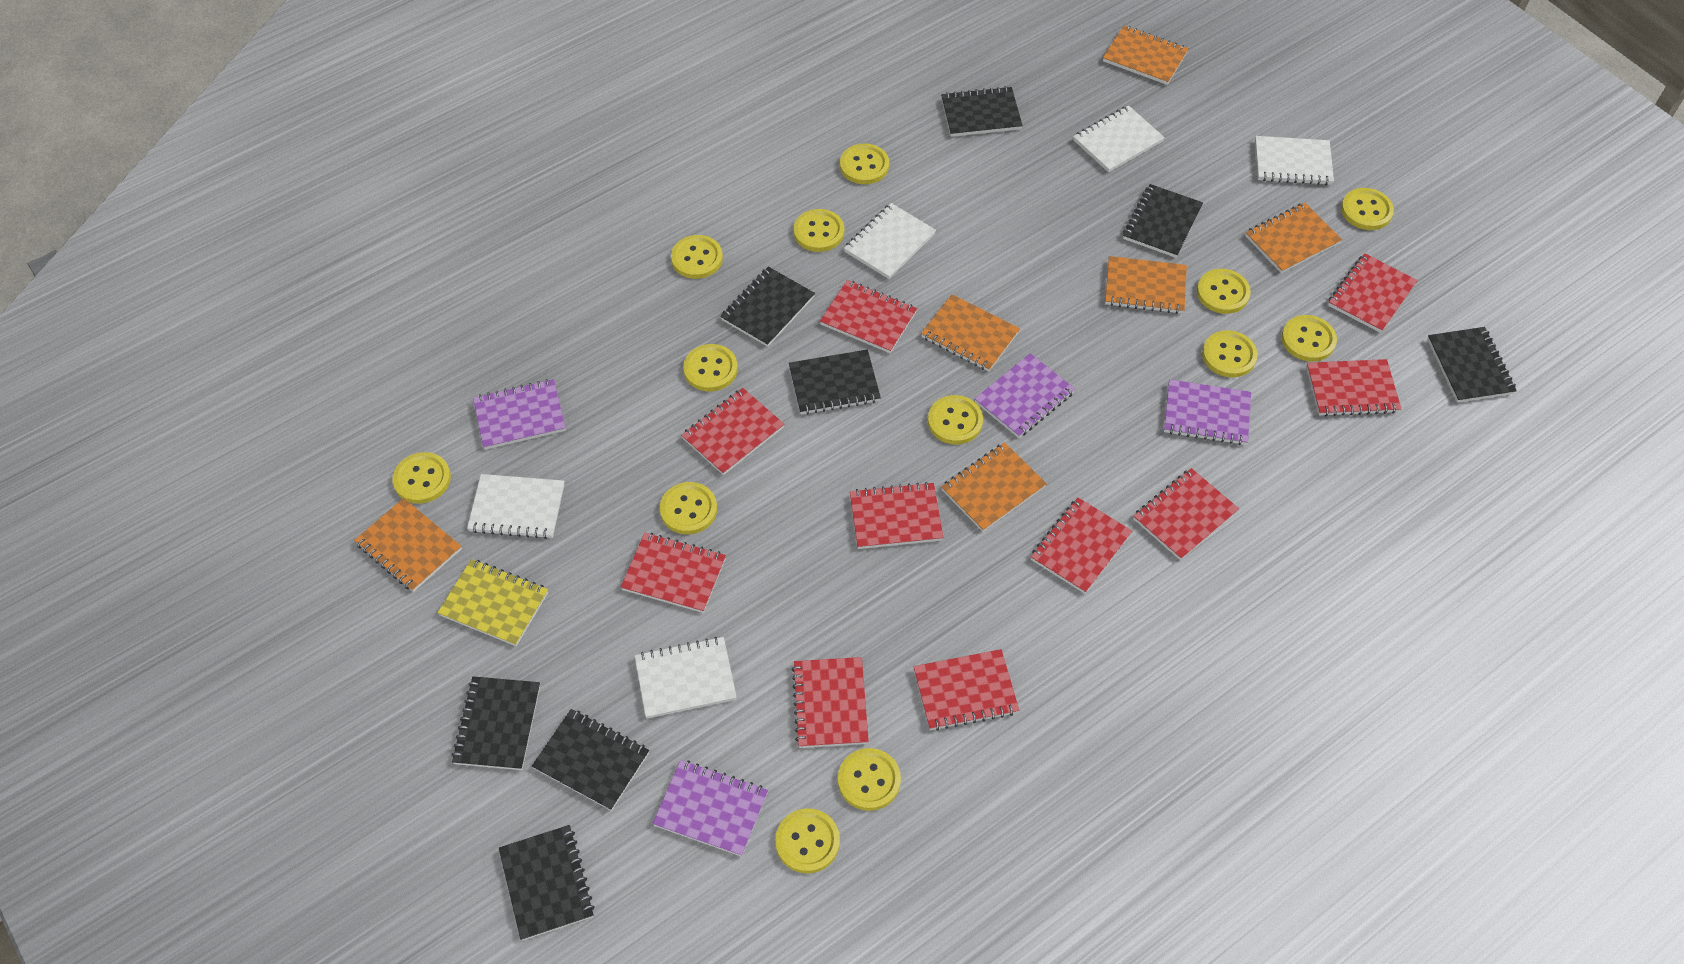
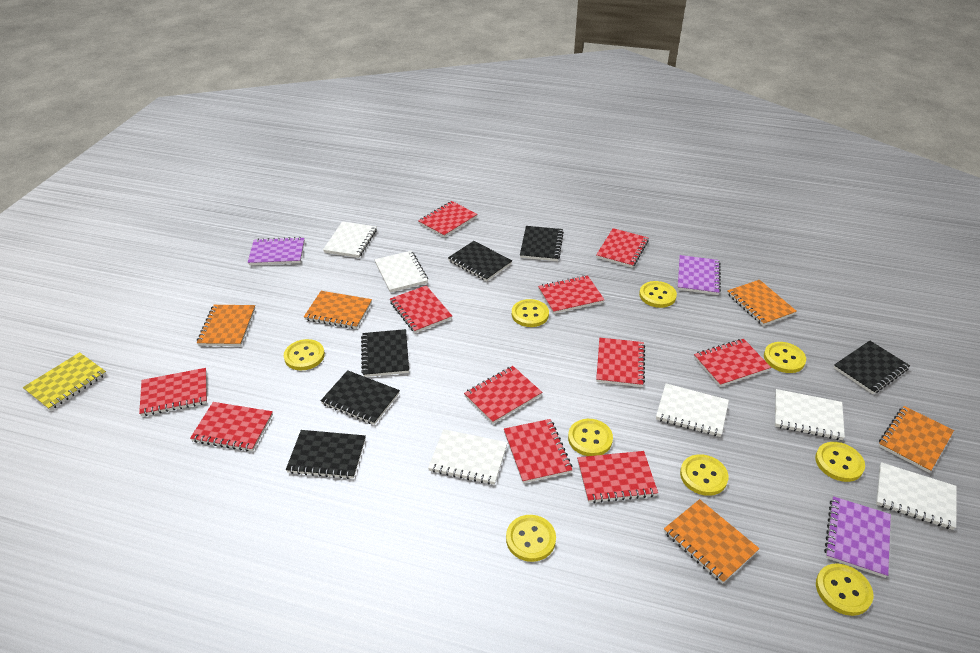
black notebook: [451,676,540,770] [499,825,595,941] [532,709,649,811] [720,267,815,347] [789,349,881,415] [941,86,1023,137] [1123,184,1203,258] [1427,327,1517,403] = 8 -> [286,430,366,479] [321,370,400,425] [361,329,409,377] [448,241,512,282] [520,226,564,261] [834,341,910,394] = 6
orange notebook: [354,498,462,592] [921,294,1020,372] [941,442,1047,532] [1103,25,1189,85] [1105,256,1187,314] [1245,203,1342,273] = 6 -> [197,305,255,346] [304,291,372,329] [664,499,760,584] [727,280,797,326] [879,406,954,473] = 5
purple notebook: [473,379,566,450] [652,760,768,857] [974,353,1075,438] [1164,379,1251,445] = 4 -> [248,237,305,265] [678,255,721,295] [824,496,891,578] = 3
red notebook: [621,533,726,613] [681,388,785,475] [792,657,869,748] [820,280,917,353] [850,482,944,549] [913,649,1019,731] [1031,498,1132,594] [1134,468,1239,560] [1306,359,1401,417] [1328,253,1418,333] = 10 -> [139,368,207,416] [190,402,273,451] [390,285,452,333] [418,201,478,237] [464,366,542,424] [504,419,572,483] [538,275,605,314] [577,451,658,503] [596,228,649,268] [596,338,645,387] [694,339,771,387] = 11
white notebook: [467,474,565,539] [635,637,737,719] [844,203,936,279] [1073,105,1165,172] [1255,136,1334,185] = 5 -> [323,222,377,258] [375,251,428,292] [428,429,507,485] [656,384,729,437] [775,389,845,440] [876,462,956,530] = 6
yellow button: [392,452,451,504] [660,482,717,534] [671,235,723,279] [683,344,738,391] [775,808,840,873] [793,209,844,252] [838,748,901,811] [840,143,889,184] [928,395,983,444] [1197,269,1251,314] [1202,330,1258,377] [1281,315,1337,362] [1341,188,1394,230] = 13 -> [284,339,325,370] [506,515,556,562] [512,299,549,327] [568,419,613,456] [639,281,677,308] [680,454,728,496] [764,342,806,373] [815,442,865,482] [816,563,873,616] = 9

